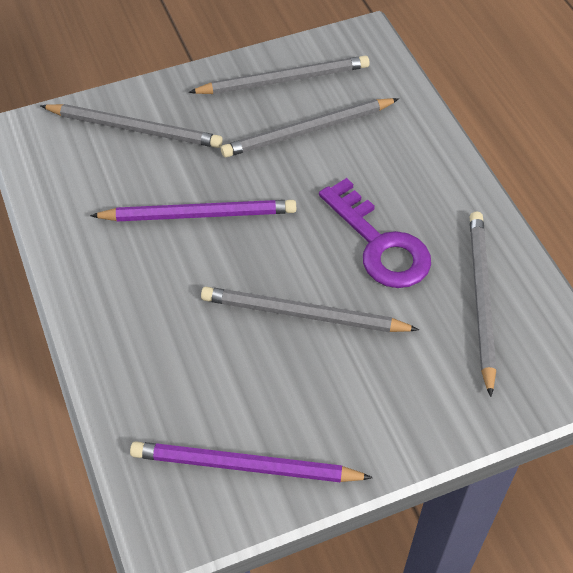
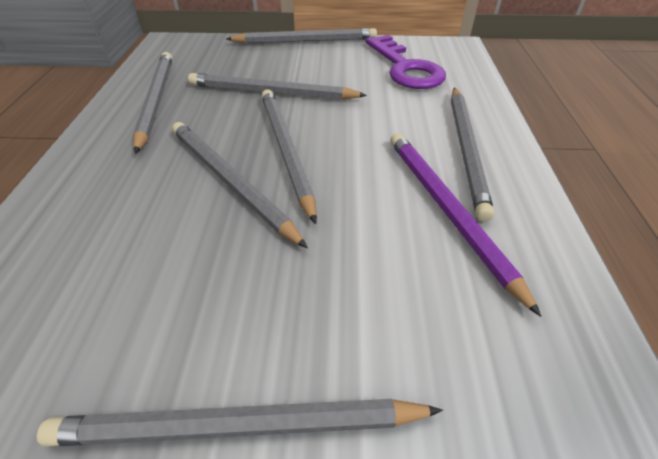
grey pencil: [40,104,223,148] [189,56,370,94] [201,287,419,332] [221,98,399,157] [470,212,496,397] = 5 -> [37,399,443,446] [133,52,172,154] [172,122,308,249] [188,73,367,100] [226,28,377,44] [262,89,317,224] [451,87,494,222] = 7
purple pencil: [90,200,296,222] [130,441,373,483] = 2 -> [390,133,541,317] = 1

